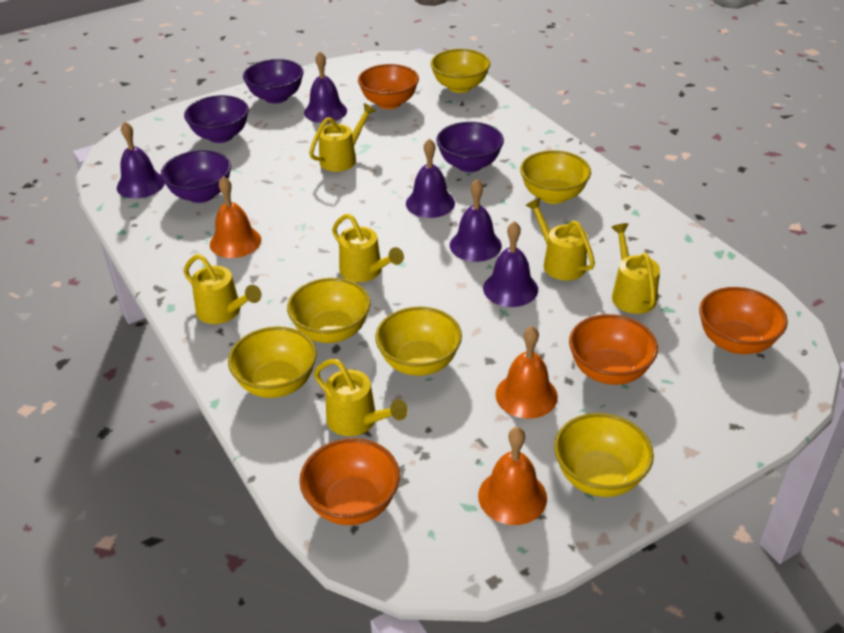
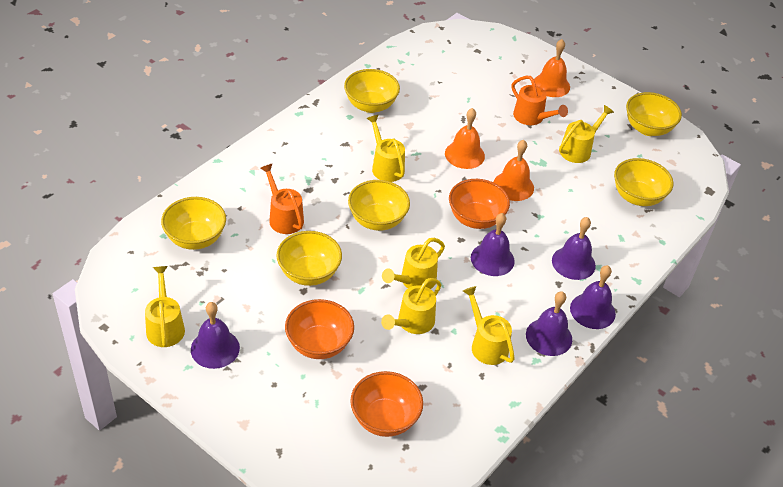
orange bowl: [299,438,400,525] [358,64,419,109] [569,314,658,385] [699,287,788,354] = 4 -> [285,299,354,359] [350,371,423,437] [449,179,510,229] = 3
orange watering can: none = 0 -> [260,163,304,234] [512,76,568,125] = 2
purple bowl: [161,150,231,203] [184,95,249,143] [243,59,304,104] [436,122,504,172] = 4 -> none = 0

